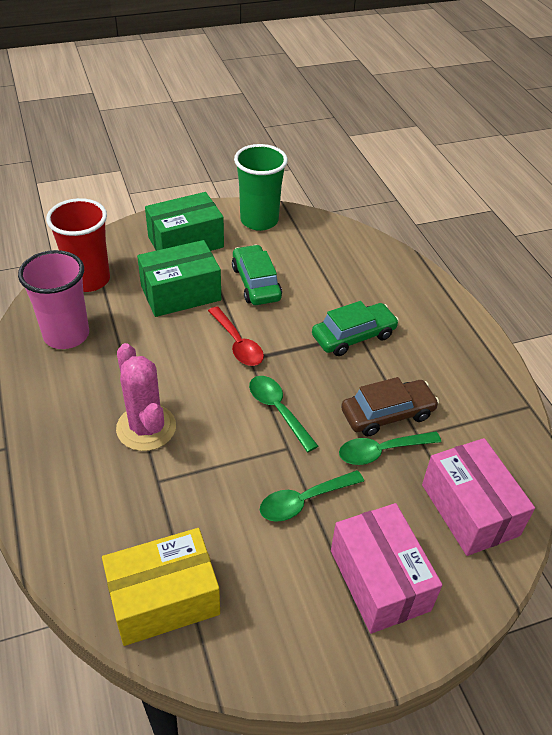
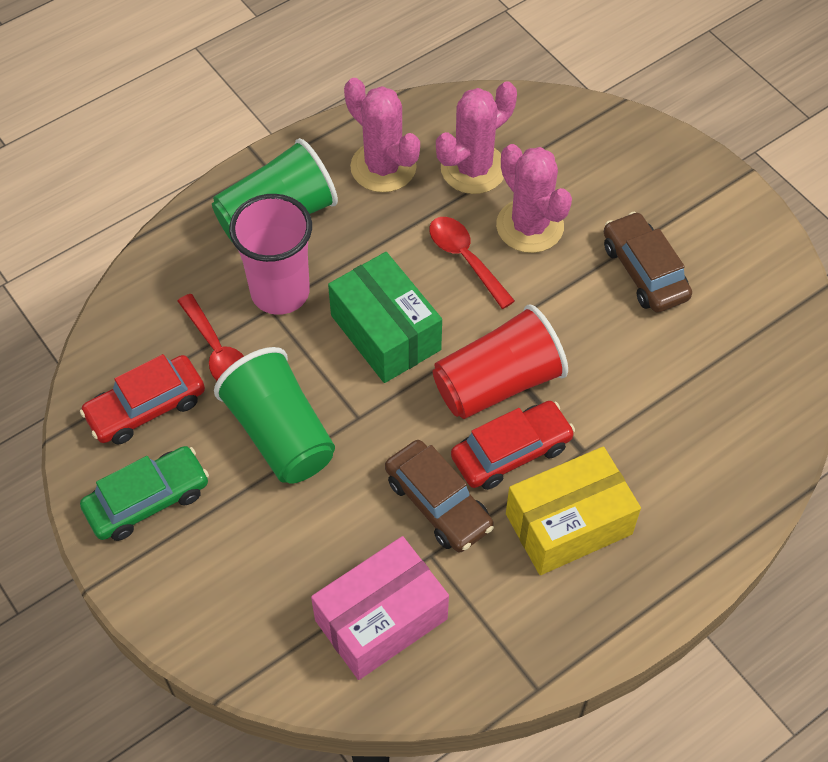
brown car: [341,377,439,436] = 1 -> [385,440,494,552] [604,212,692,313] = 2
green box: [137,240,221,317] [145,192,224,251] = 2 -> [328,252,442,383] = 1
green car: [232,245,282,305] [312,301,399,356] = 2 -> [80,446,209,541] = 1
green cup: [234,144,288,231] = 1 -> [212,138,338,243] [214,347,335,484] = 2
green spoon: [249,376,318,452] [260,470,364,522] [339,431,441,465] = 3 -> none = 0
pink box: [331,503,442,634] [422,438,535,556] = 2 -> [311,536,449,680] = 1
pink cactus: [116,343,176,451] = 1 -> [344,78,420,193] [436,81,517,194] [496,144,572,253] = 3
red car: none = 0 -> [80,354,205,444] [451,401,575,490] = 2
red spoon: [208,306,264,366] = 1 -> [178,294,244,381] [429,217,515,309] = 2

